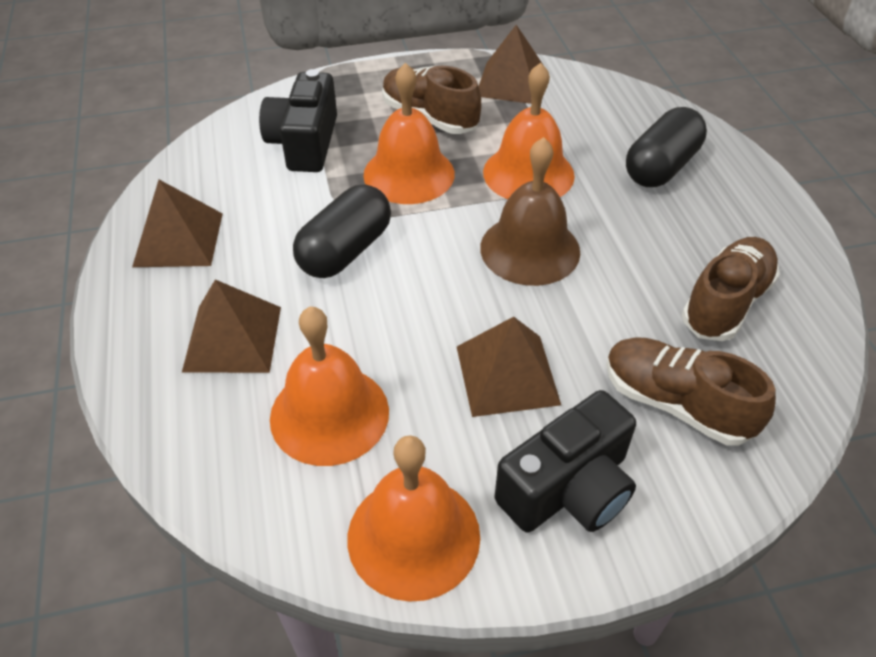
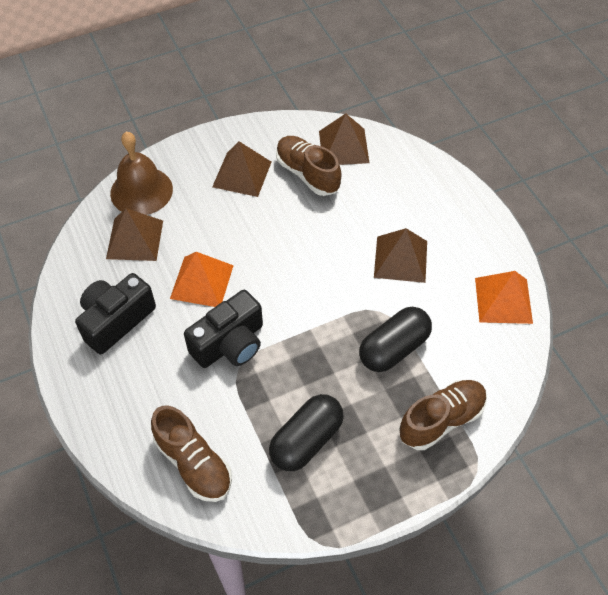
orange bell: [270,306,389,466] [347,435,480,602] [363,63,455,204] [483,63,575,199] = 4 -> none = 0
orange pyramid: none = 0 -> [170,252,234,307] [475,271,533,324] = 2

